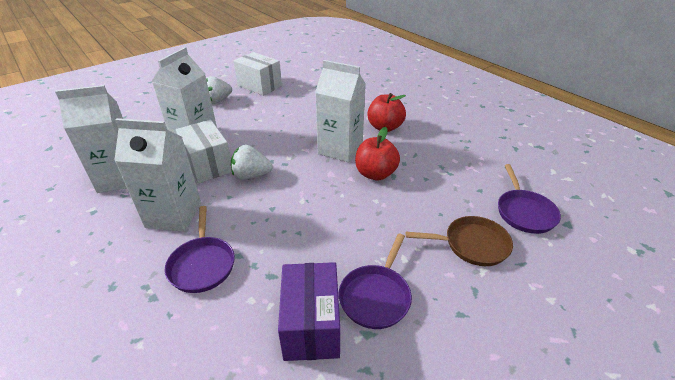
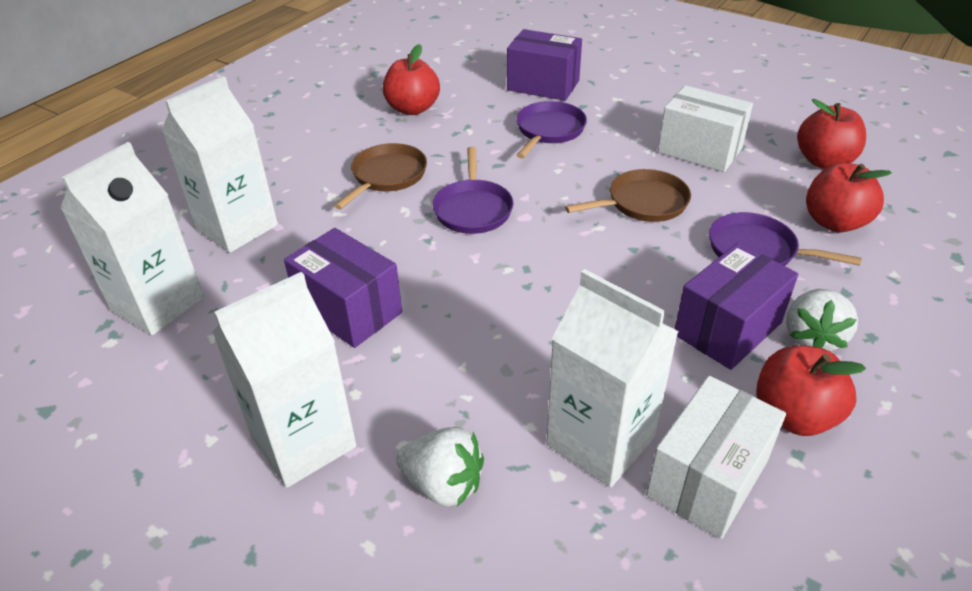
brown pan: [406,216,513,266] = 1 -> [334,143,427,209] [565,169,691,222] = 2
purple box: [278,262,340,361] = 1 -> [284,228,402,348] [507,29,582,101] [675,243,798,370] = 3
red apple: [355,127,400,180] [367,93,406,132] = 2 -> [383,44,440,115] [756,345,866,436] [797,99,866,169] [806,163,892,233] = 4

